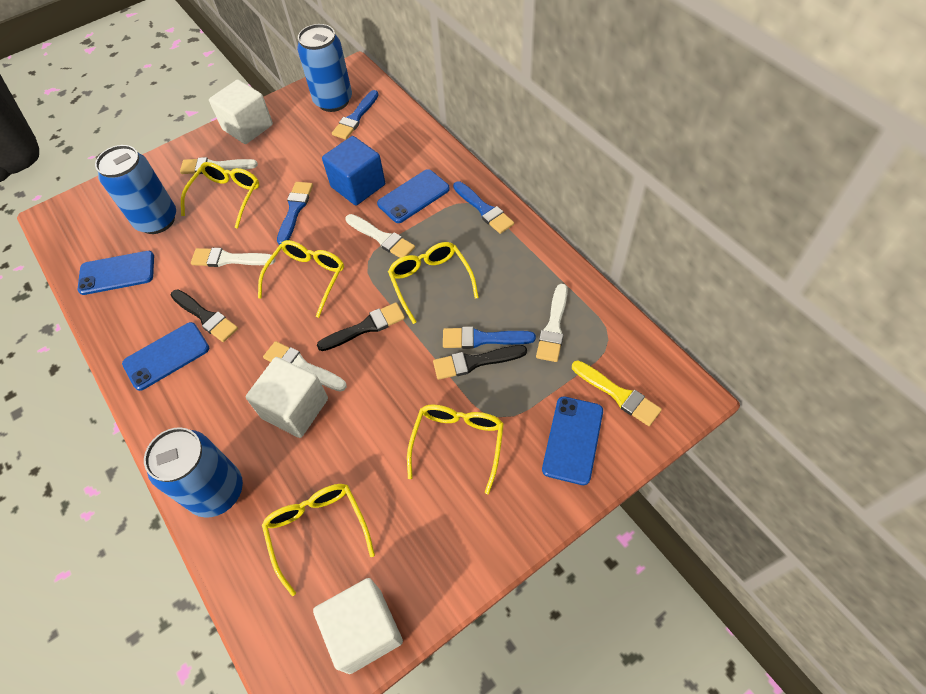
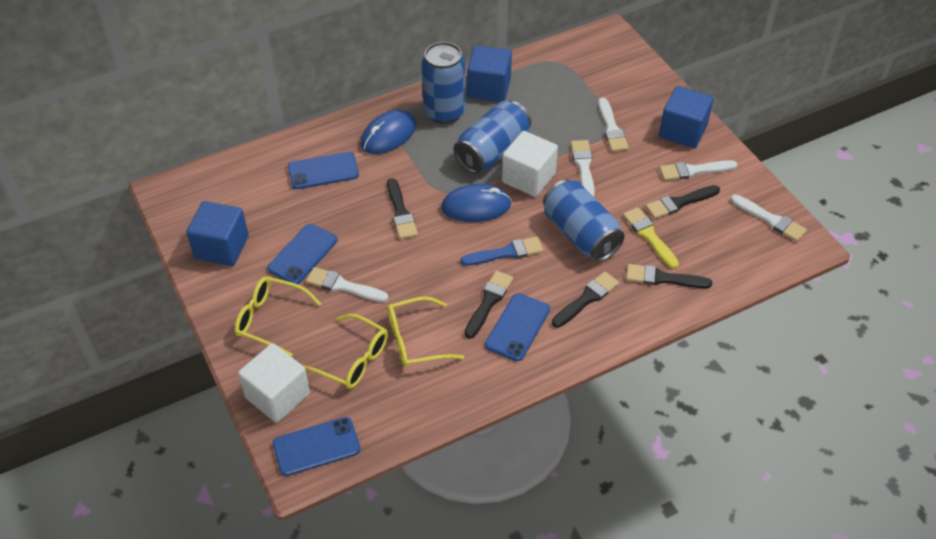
black brush: [170,289,238,342] [317,302,405,351] [433,345,527,380] = 3 -> [387,178,418,239] [465,271,513,339] [552,271,619,328] [626,264,712,288] [646,185,720,219] = 5
blue brush: [277,182,313,245] [332,90,378,140] [443,327,536,349] [453,181,514,234] = 4 -> [460,237,543,266] = 1
blue cube: [322,136,385,206] = 1 -> [186,201,249,266] [467,45,512,102] [659,86,714,148] = 3
blue mouse: none = 0 -> [360,110,416,154] [441,184,511,222] = 2
white cube: [209,80,273,144] [246,357,328,438] [313,578,403,674] = 3 -> [238,343,310,423] [502,131,558,197] = 2
yellow glasses: [181,162,259,229] [258,240,344,318] [262,484,375,596] [388,242,479,324] [407,405,504,494] = 5 -> [234,277,321,357] [303,314,388,389] [388,296,464,368] = 3

